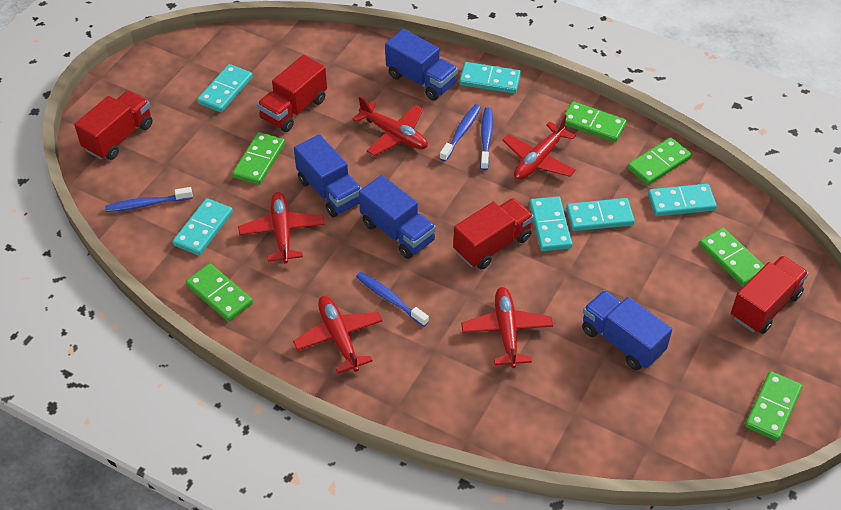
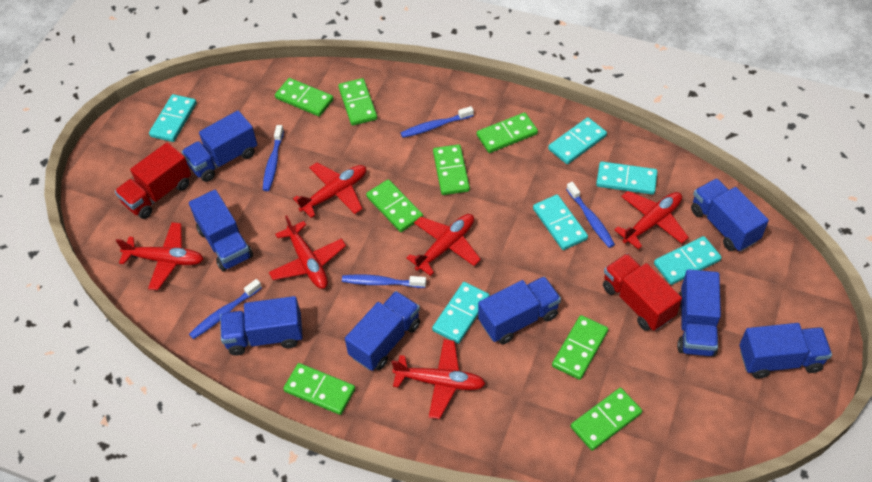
blue toothbrush: [105,187,193,212] [356,272,429,326] [439,104,481,162] [480,107,493,170] = 4 -> [189,279,262,339] [263,125,284,191] [342,275,426,288] [401,106,474,138] [566,182,615,248] = 5
blue truck: [294,134,362,218] [359,175,436,259] [385,29,458,100] [582,290,672,370] = 4 -> [181,111,257,182] [189,190,253,271] [220,296,303,356] [345,291,420,371] [478,276,561,344] [677,269,721,356] [691,178,769,252] [739,323,832,379] = 8
green domino: [186,263,253,322] [232,132,285,185] [564,102,627,142] [627,137,692,185] [699,228,764,286] [745,371,802,441] = 6 -> [275,78,334,117] [283,363,355,415] [338,78,377,126] [366,179,423,232] [433,144,470,195] [477,112,538,153] [552,315,608,380] [571,388,642,451] = 8
red plane: [238,192,325,264] [293,296,382,373] [352,96,428,156] [461,287,553,368] [502,115,576,180] = 5 -> [116,222,204,290] [269,215,346,289] [293,162,366,218] [391,339,485,419] [406,214,481,276] [614,191,689,250] = 6
red truck: [74,91,152,160] [257,55,327,132] [453,198,534,270] [731,256,809,334] = 4 -> [115,142,191,219] [603,254,682,331] = 2

